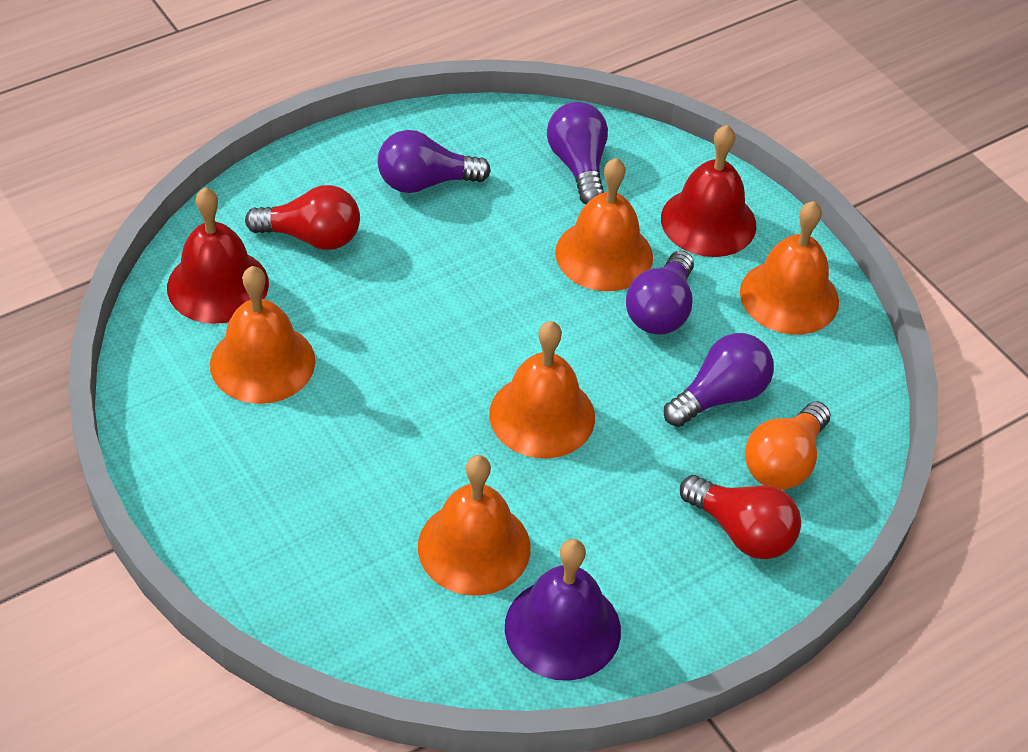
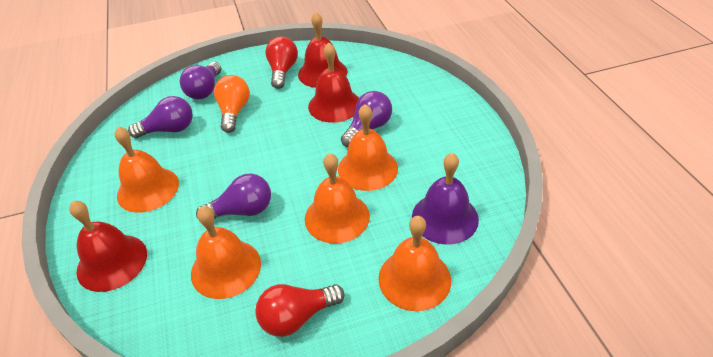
red bell: [167,187,269,324] [661,125,756,257] = 2 -> [69,201,147,292] [298,12,348,88] [308,43,359,123] = 3

